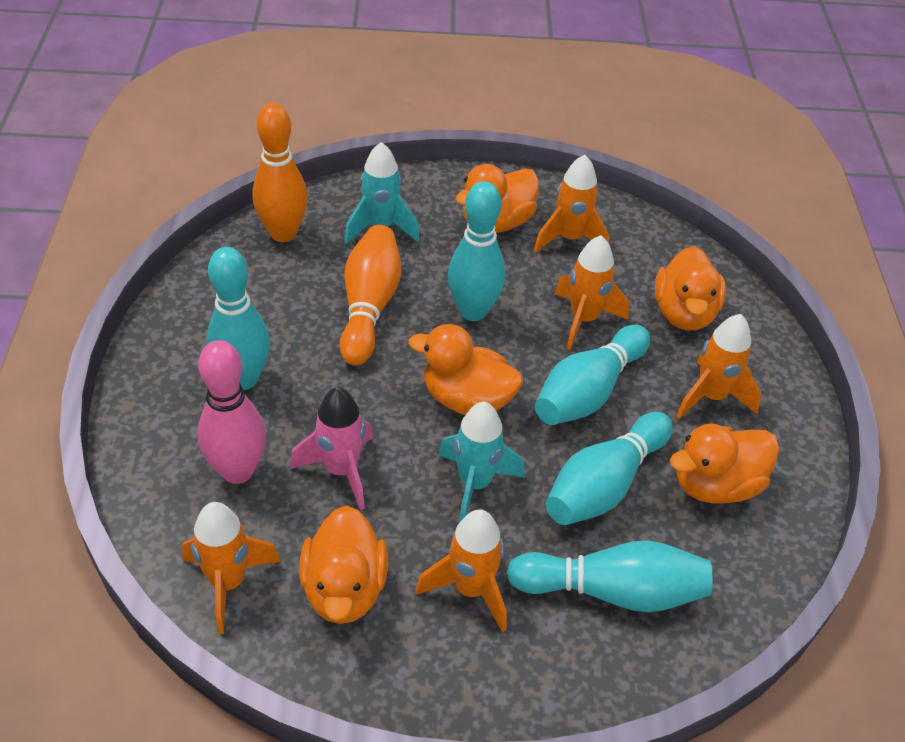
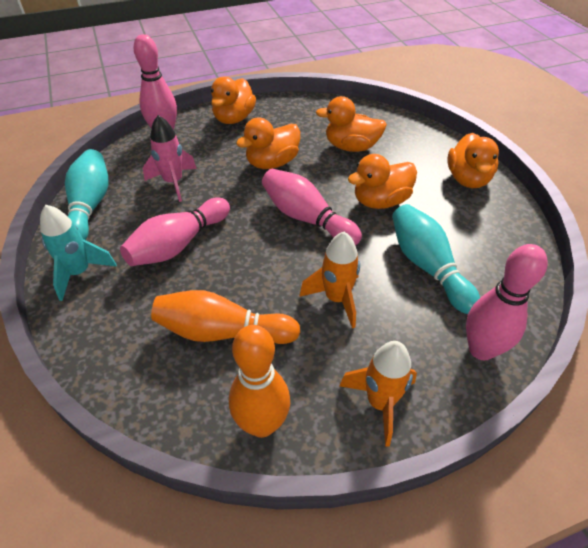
orange rocket: [181,502,281,634] [415,509,507,632] [534,155,609,253] [554,235,629,350] [676,314,762,419] = 5 -> [299,232,360,328] [339,341,417,447] = 2
pink bowling pin: [198,340,266,484] = 1 -> [120,197,230,266] [134,34,177,130] [262,169,362,246] [466,244,548,360] = 4
turquoise bowling pin: [206,247,270,390] [448,181,505,321] [507,541,712,612] [535,325,650,425] [546,412,673,525] = 5 -> [65,149,109,240] [392,204,480,314] = 2
turquoise rocket: [344,142,420,244] [438,402,525,523] = 2 -> [40,205,117,301] = 1

